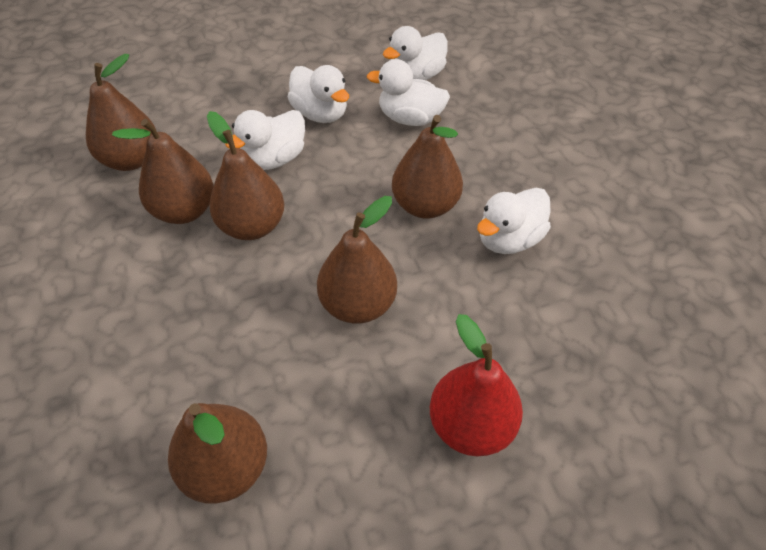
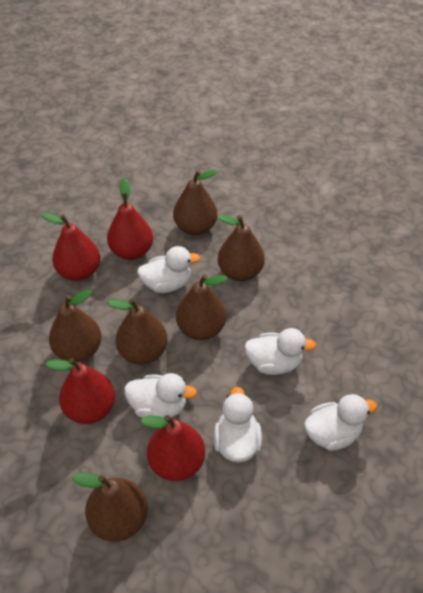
red pear: [430,314,523,456] = 1 -> [41,212,100,281] [45,358,115,424] [107,178,153,260] [140,415,205,481] = 4

